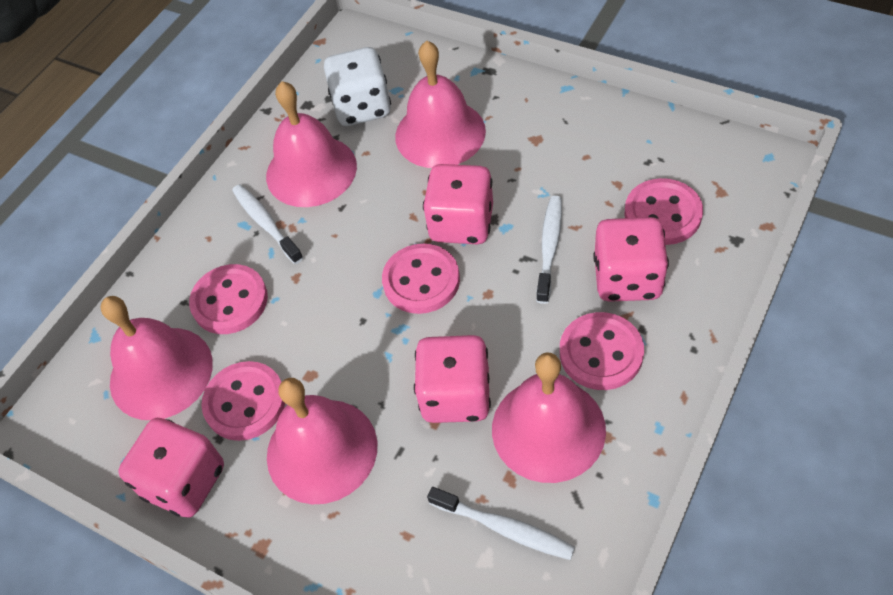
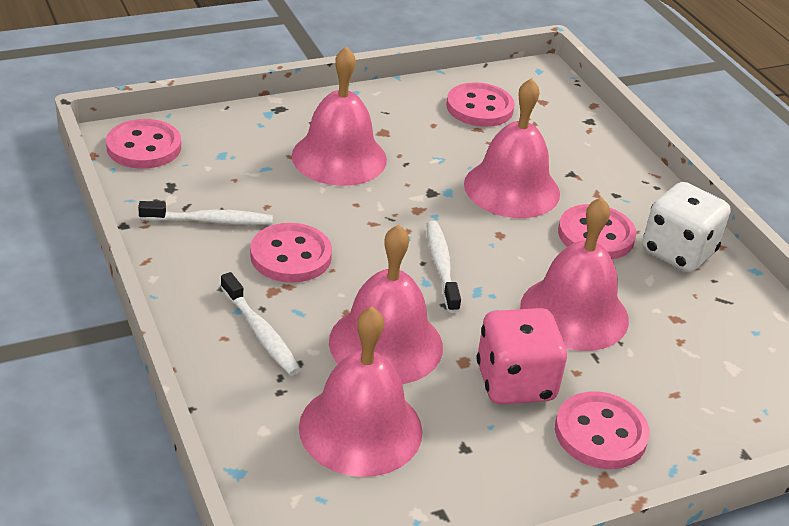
pink dice: [118,418,224,518] [414,335,491,423] [423,164,493,244] [593,217,669,302] = 4 -> [476,308,567,405] = 1

